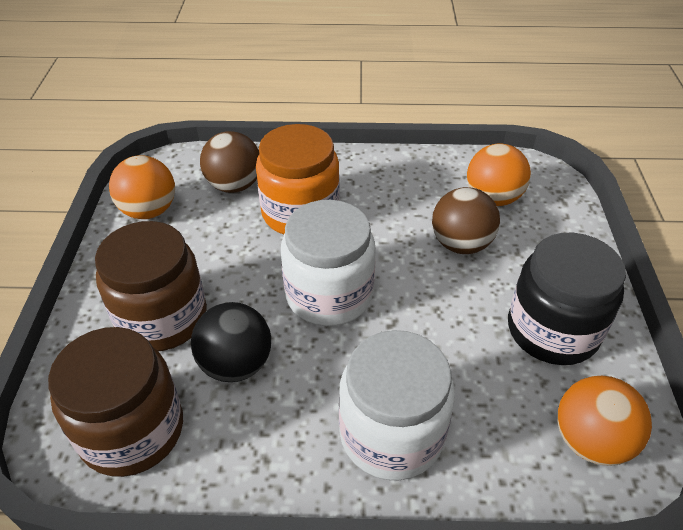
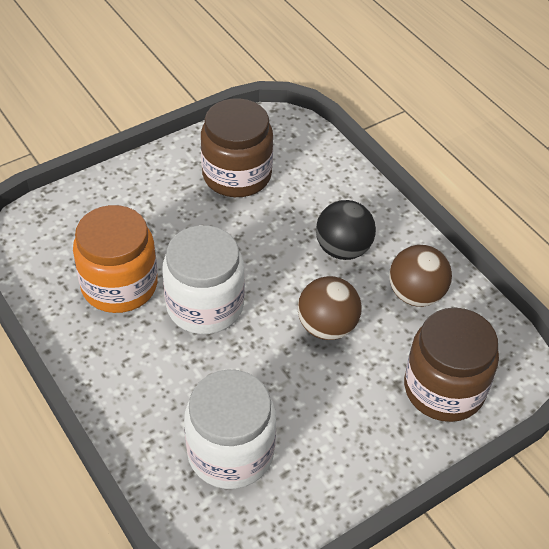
black jar: [508,233,626,365] = 1 -> none = 0
orange ball: [109,155,175,219] [467,143,531,206] [557,376,652,466] = 3 -> none = 0

